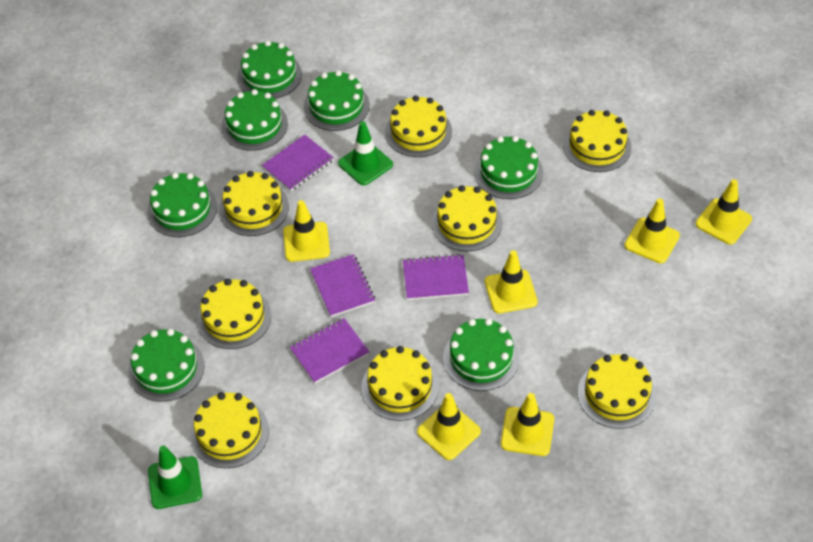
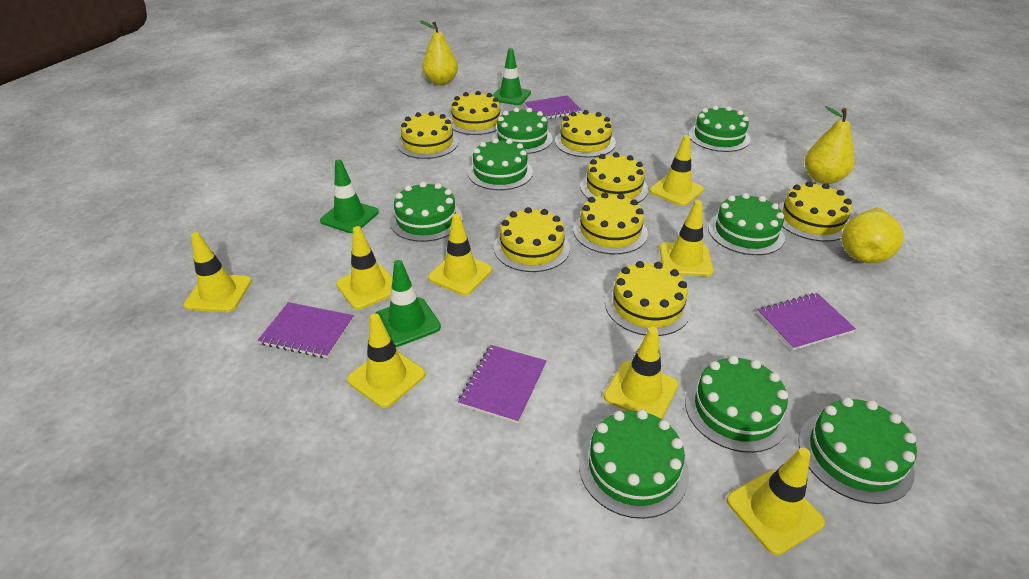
green cake: [128,329,205,402] [147,173,217,237] [221,89,288,151] [237,41,302,99] [304,70,370,131] [443,318,520,391] [474,136,543,199] = 7 -> [390,182,463,242] [468,138,533,190] [492,108,552,154] [579,410,689,519] [685,356,789,453] [689,105,750,152] [708,193,785,255] [799,397,917,504] = 8
green traffic cone: [148,446,202,509] [338,121,393,186] = 2 -> [320,159,379,233] [376,260,441,347] [492,48,531,105] = 3
yellow pear: none = 0 -> [419,20,458,85] [805,106,855,184] [842,208,903,263] = 3
yellow traffic cone: [283,200,330,262] [417,393,481,460] [485,250,538,314] [501,393,554,456] [624,199,680,264] [695,179,752,245] = 6 -> [184,232,252,312] [336,226,393,310] [347,313,425,408] [428,214,492,295] [604,327,678,419] [649,135,704,206] [660,200,713,277] [727,448,825,555] = 8

